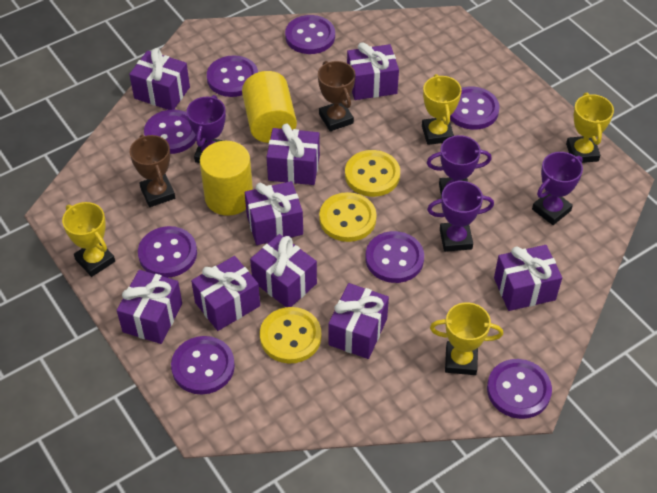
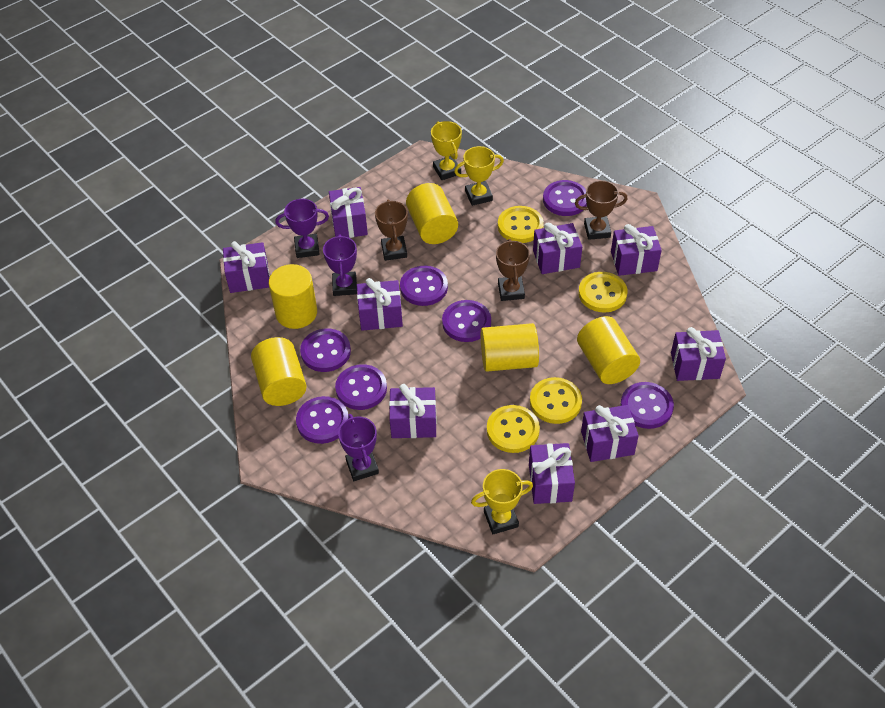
brown trophy: [130,135,175,207] [318,61,356,131] = 2 -> [375,200,408,261] [496,239,530,301] [575,180,627,240] = 3
purple button: [138,226,197,278] [144,109,197,154] [171,336,235,394] [207,55,258,97] [285,15,335,54] [366,231,424,283] [450,87,500,130] [487,359,552,419] = 8 -> [296,396,348,444] [300,329,351,372] [335,364,387,410] [400,266,448,306] [442,300,491,342] [543,180,587,216] [620,382,674,429] = 7
purple trophy: [187,95,226,163] [427,135,492,197] [427,181,494,252] [532,152,583,225] = 4 -> [275,199,329,258] [323,234,357,296] [338,414,379,481] = 3
yellow button: [260,307,321,364] [319,192,377,242] [345,150,400,197] = 3 -> [487,405,540,453] [498,206,544,243] [530,377,582,424] [579,272,628,313] = 4
yellow cylinder: [200,141,253,216] [242,71,297,143] = 2 -> [251,337,307,406] [269,264,317,329] [406,183,458,244] [481,323,539,372] [577,316,640,384] = 5
yellow trophy: [62,202,115,277] [422,74,462,145] [430,302,503,375] [566,93,614,163] = 4 -> [431,121,462,180] [454,146,504,206] [471,469,533,534] = 3

